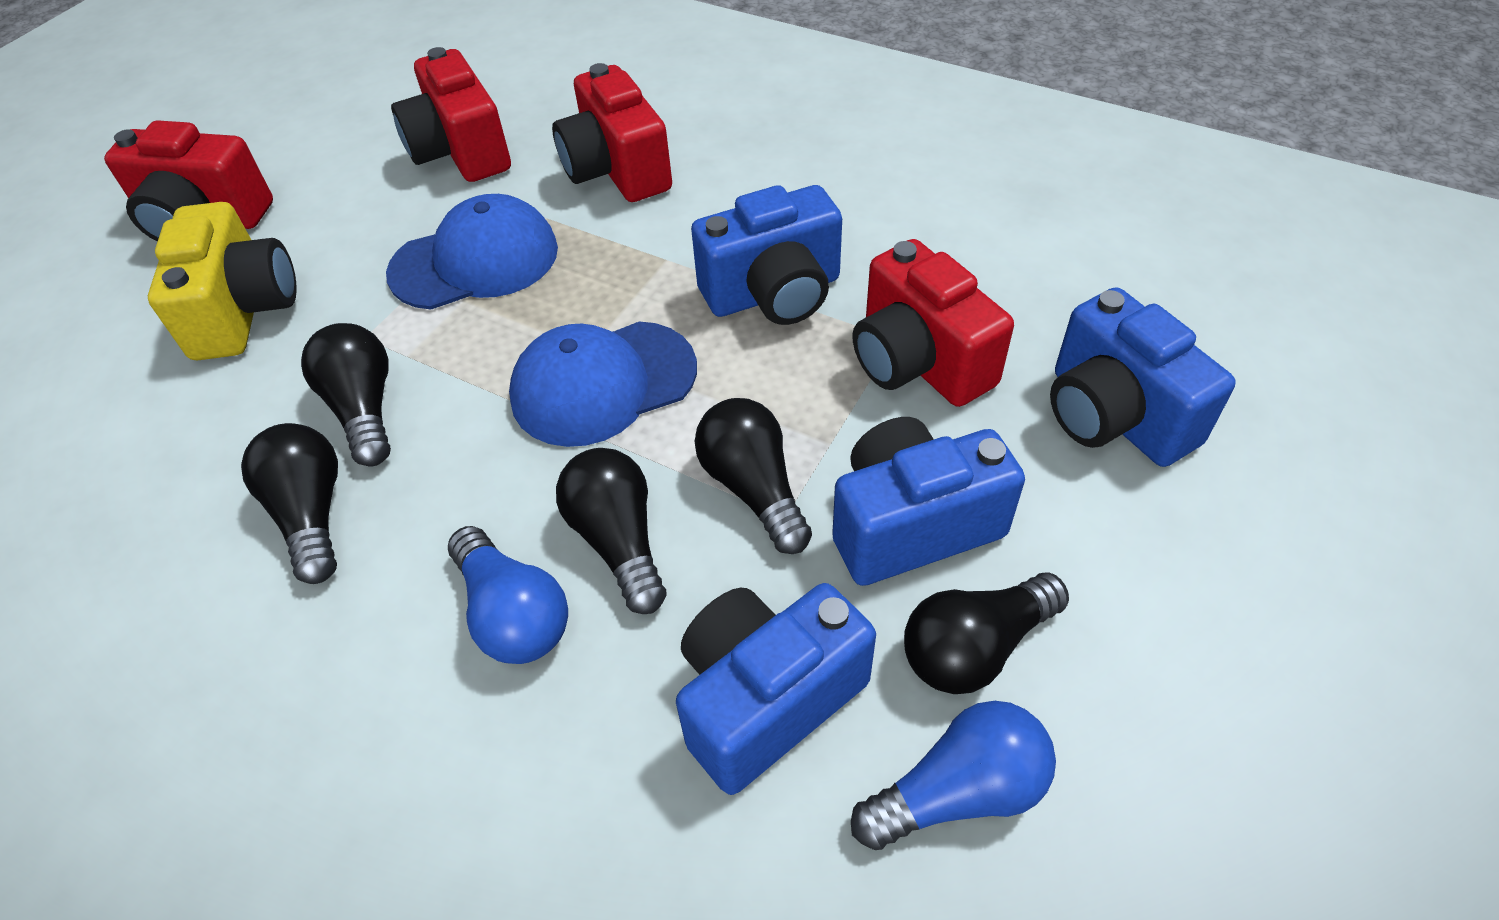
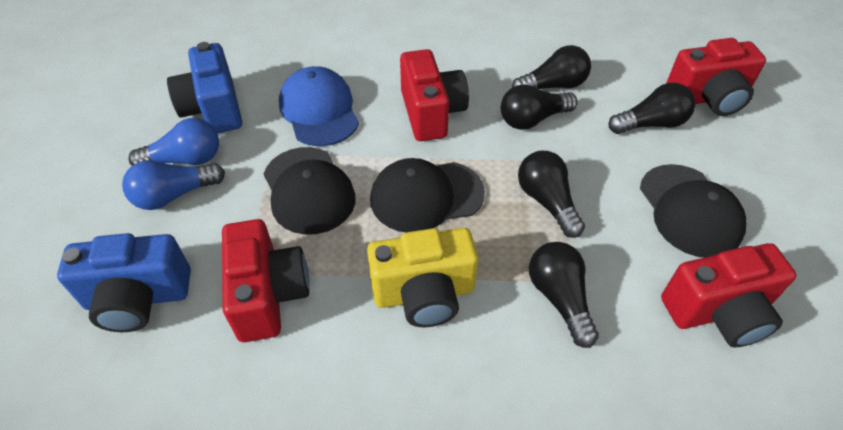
black cap: none = 0 -> [263,147,356,235] [370,158,485,232] [640,164,747,258] = 3
blue camera: [676,583,876,795] [691,185,842,325] [832,417,1025,586] [1050,287,1236,467] = 4 -> [57,233,191,332] [167,42,242,134] = 2
blue cap: [386,194,558,310] [509,321,697,447] = 2 -> [279,66,359,146] = 1

